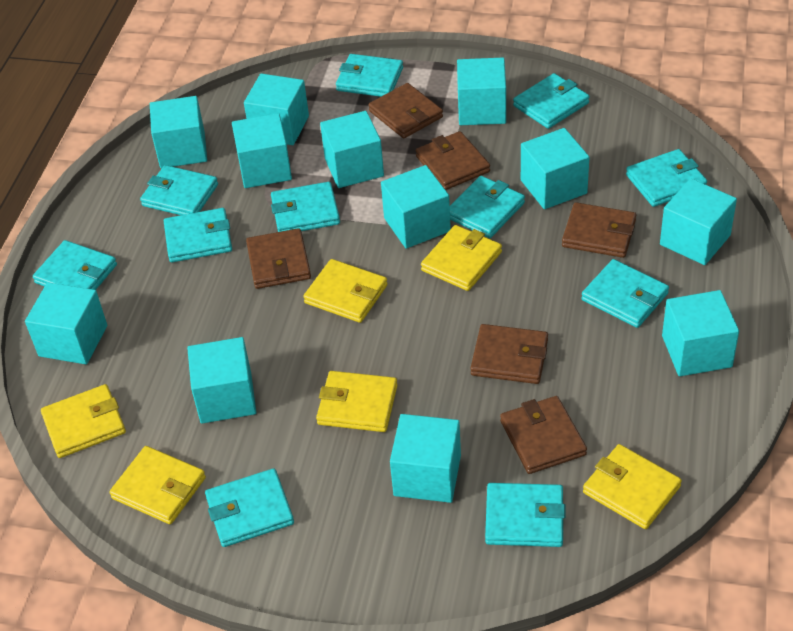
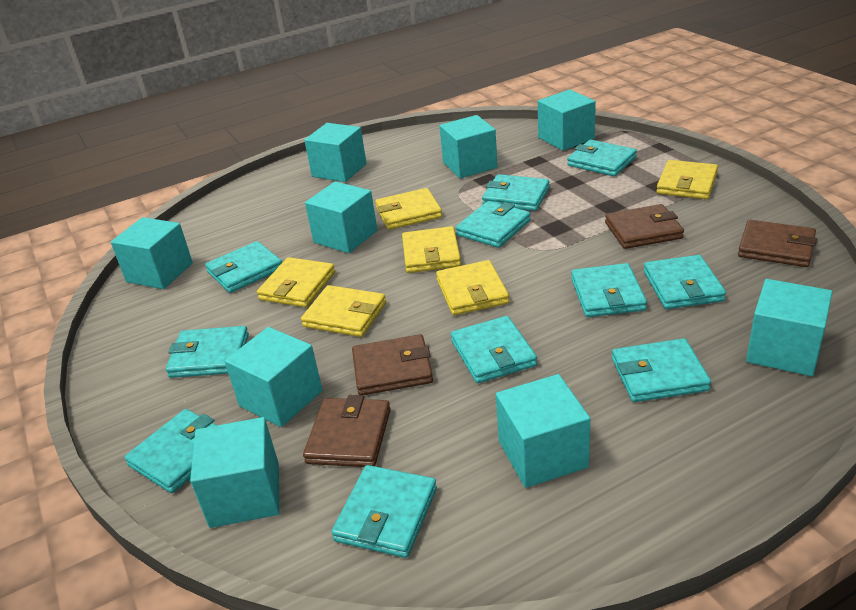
brown wallet: [246,228,311,289] [368,83,443,138] [416,131,490,190] [471,324,548,384] [500,396,587,474] [562,202,636,258] = 6 -> [303,395,391,467] [352,334,433,395] [605,204,684,249] [738,220,817,267] = 4
turquoise cube: [25,282,107,364] [150,96,207,168] [187,337,256,424] [232,113,292,188] [244,74,309,145] [320,111,384,188] [381,165,451,248] [390,414,461,503] [457,58,506,125] [521,128,589,209] [660,178,737,265] [662,290,739,376] = 12 -> [111,217,193,289] [190,417,280,528] [225,327,322,427] [304,123,367,182] [305,181,377,253] [440,115,498,178] [496,374,590,488] [538,89,596,151] [746,279,832,376] = 9

